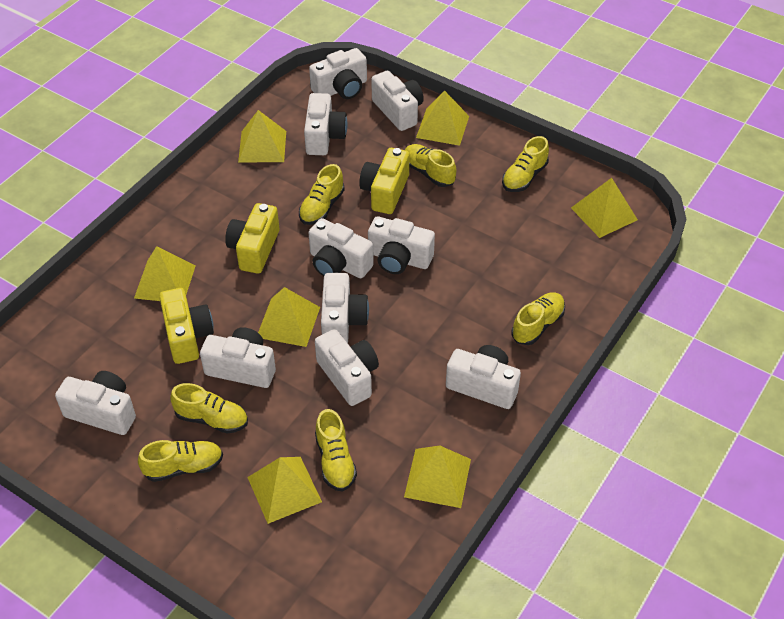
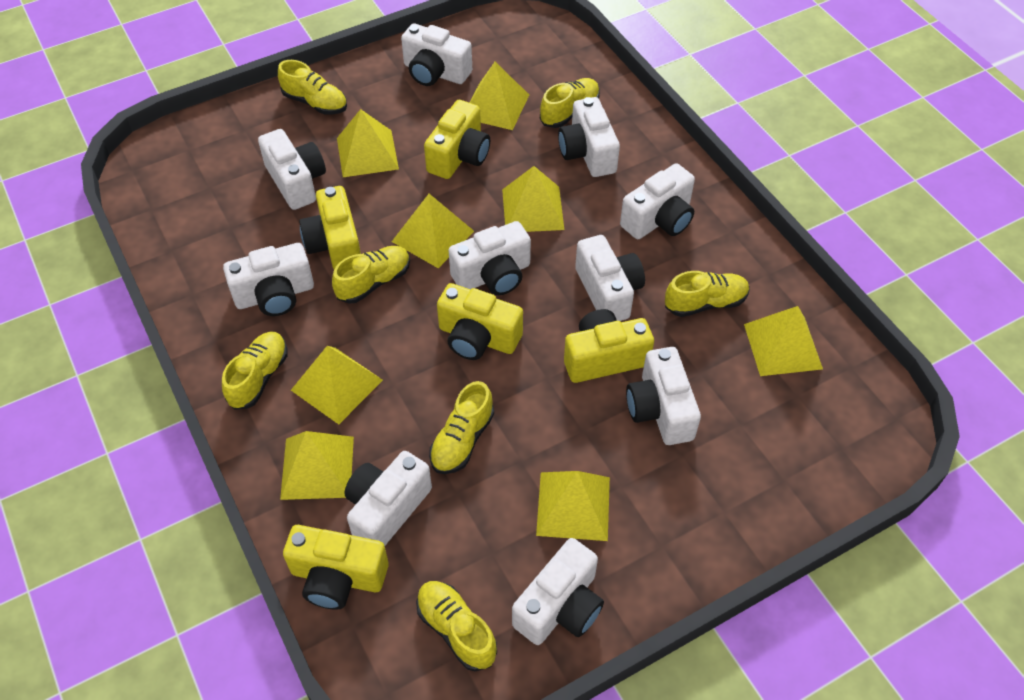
yellow camera: [159,288,214,364] [225,203,279,274] [359,148,409,214] = 3 -> [283,525,389,610] [299,186,361,269] [424,100,490,179] [437,283,523,360] [564,309,654,383] = 5
yellow pyramid: [134,246,196,301] [238,110,286,162] [247,457,322,524] [258,287,320,347] [404,445,471,508] [416,90,469,146] [571,178,638,238] = 7 -> [280,431,354,500] [291,346,383,424] [337,109,399,177] [392,194,474,268] [469,62,529,130] [502,166,564,232] [536,471,610,541] [744,306,823,376] = 8

